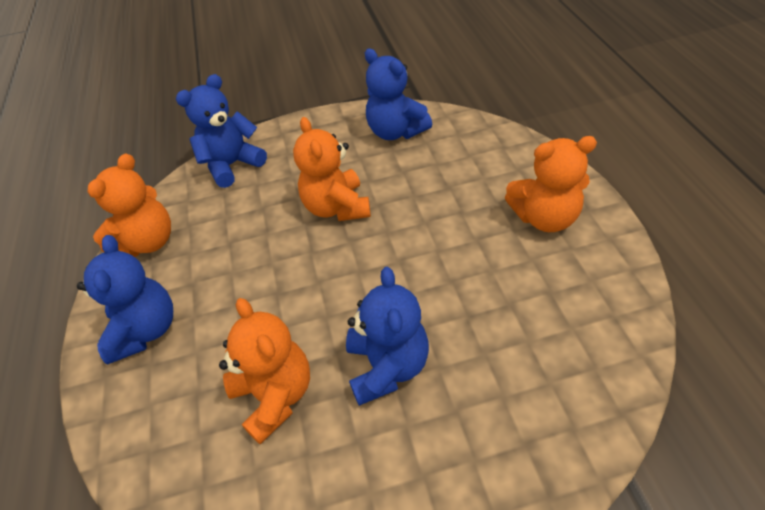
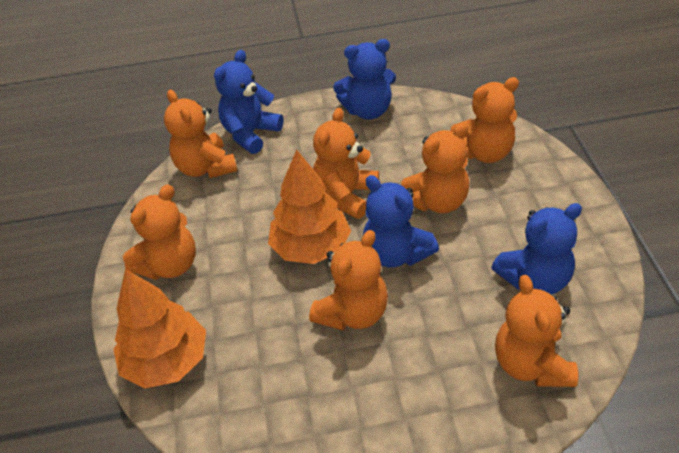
orange teddy bear: [87,153,171,257] [219,298,310,444] [293,117,371,221] [505,136,597,232] = 4 -> [123,184,196,280] [164,90,238,178] [309,230,388,330] [313,108,379,219] [401,123,470,213] [450,77,519,163] [495,275,578,387] = 7
orange tree: none = 0 -> [113,269,206,389] [268,149,351,264] = 2

